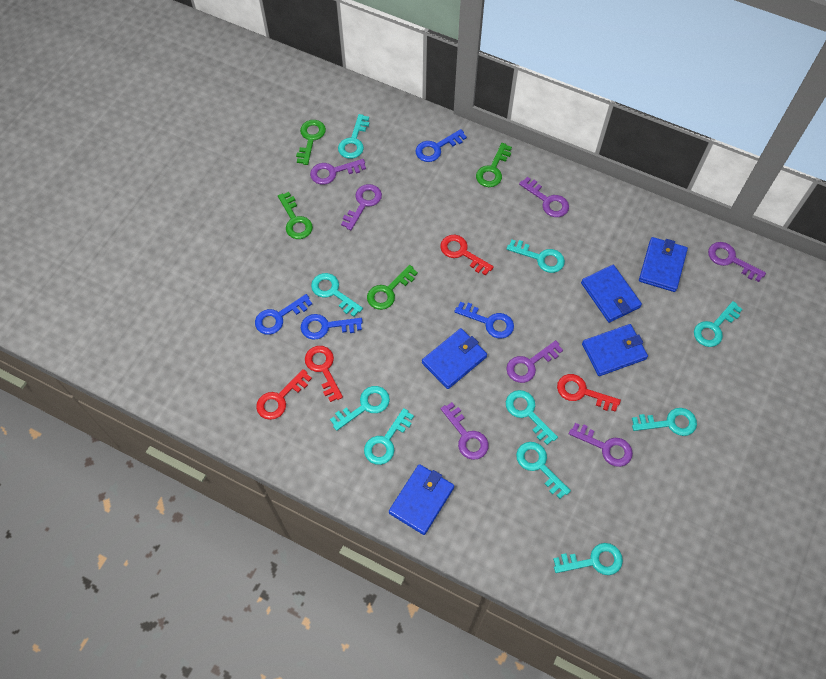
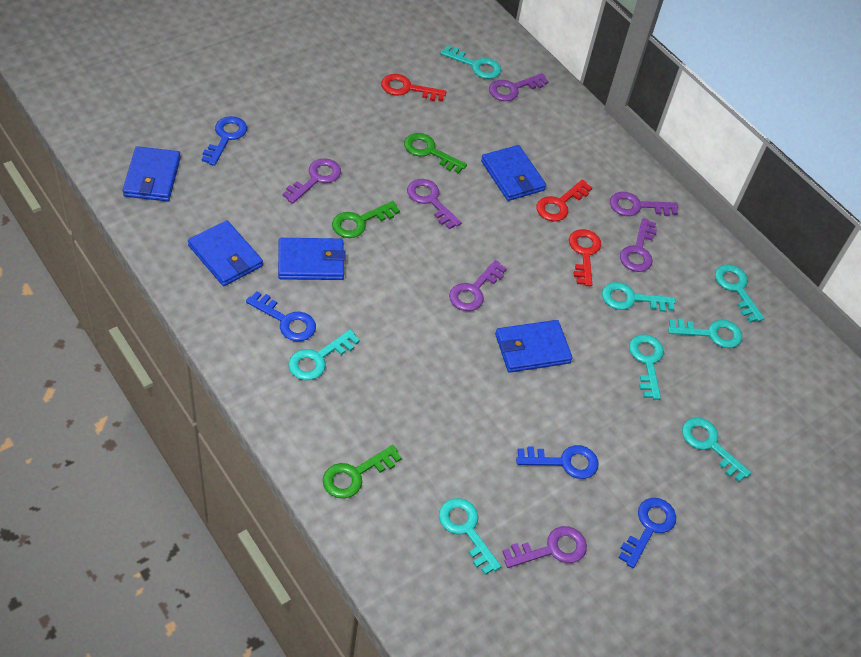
green key: [278,192,313,239] [296,120,326,165] [367,265,418,310] [476,143,512,187] = 4 -> [323,445,402,498] [332,201,400,238] [404,133,467,174] = 3
red key: [256,369,312,420] [305,346,343,402] [440,235,494,276] [557,374,621,412] = 4 -> [381,74,447,101] [536,179,592,221] [569,229,601,286] = 3
turquoise key: [311,273,363,317] [330,386,390,431] [338,114,369,159] [364,408,414,465] [506,240,565,273] [506,390,558,445] [516,442,571,499] [553,543,623,575] [632,408,697,436] [694,301,743,347] = 10 -> [288,329,360,380] [439,498,501,575] [440,46,501,79] [602,282,675,312] [629,334,664,400] [668,319,742,348] [682,417,751,482] [715,264,764,323] = 8

